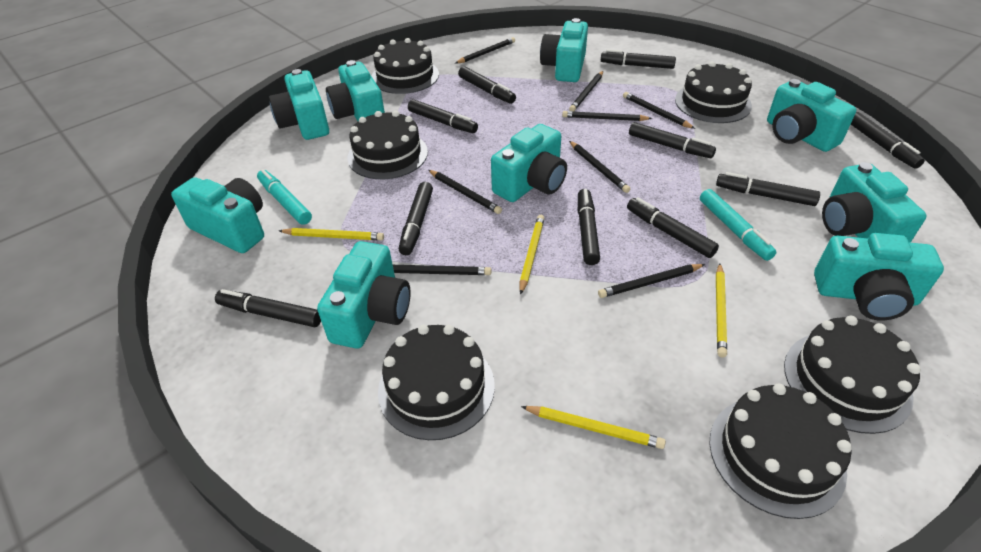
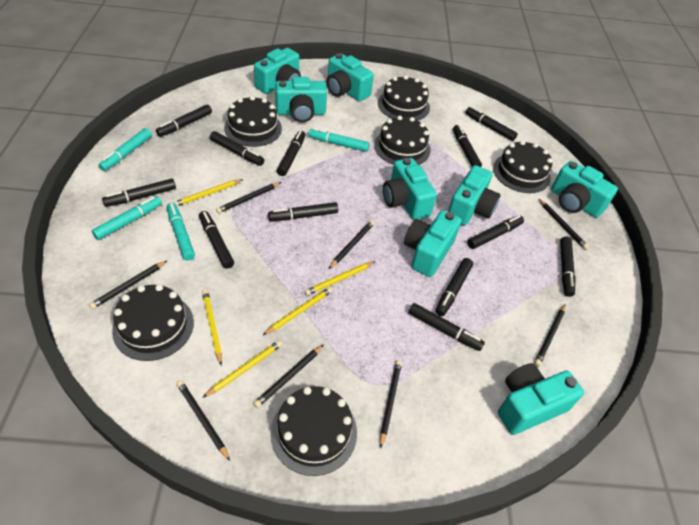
black marker: [215,289,321,327] [399,182,433,255] [408,99,478,133] [458,66,516,104] [578,189,600,265] [601,49,676,69] [627,197,719,258] [629,122,716,158] [716,172,820,206] [851,112,925,169] = 10 -> [102,178,176,207] [156,105,212,137] [199,211,234,268] [210,131,264,166] [268,202,338,221] [277,130,306,176] [408,303,485,351] [435,258,473,316] [453,125,482,167] [465,107,518,141] [467,215,524,249] [560,237,576,297] = 12
turquoise camera: [171,177,264,253] [269,69,329,140] [317,241,410,348] [326,60,385,121] [491,124,567,202] [540,18,588,82] [767,79,857,152] [814,233,944,321] [822,162,927,243] = 9 -> [254,48,301,94] [275,77,327,122] [327,53,374,102] [383,158,437,220] [404,210,461,277] [448,165,501,226] [498,363,584,435] [551,161,618,218] = 8
turquoise marker: [257,169,312,225] [700,189,776,261] = 2 -> [92,196,162,240] [99,128,152,171] [167,202,195,261] [308,128,370,152] = 4
yellow pencil: [279,228,384,240] [520,215,545,295] [521,406,666,449] [716,263,727,357] = 4 -> [173,179,243,206] [202,290,222,365] [202,341,282,398] [263,287,332,335] [305,261,376,296] = 5

